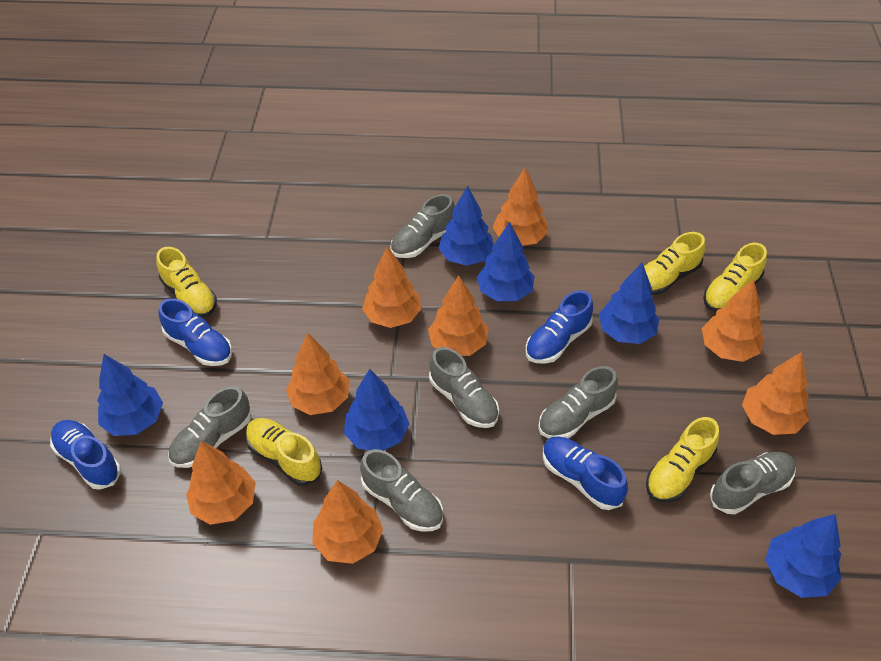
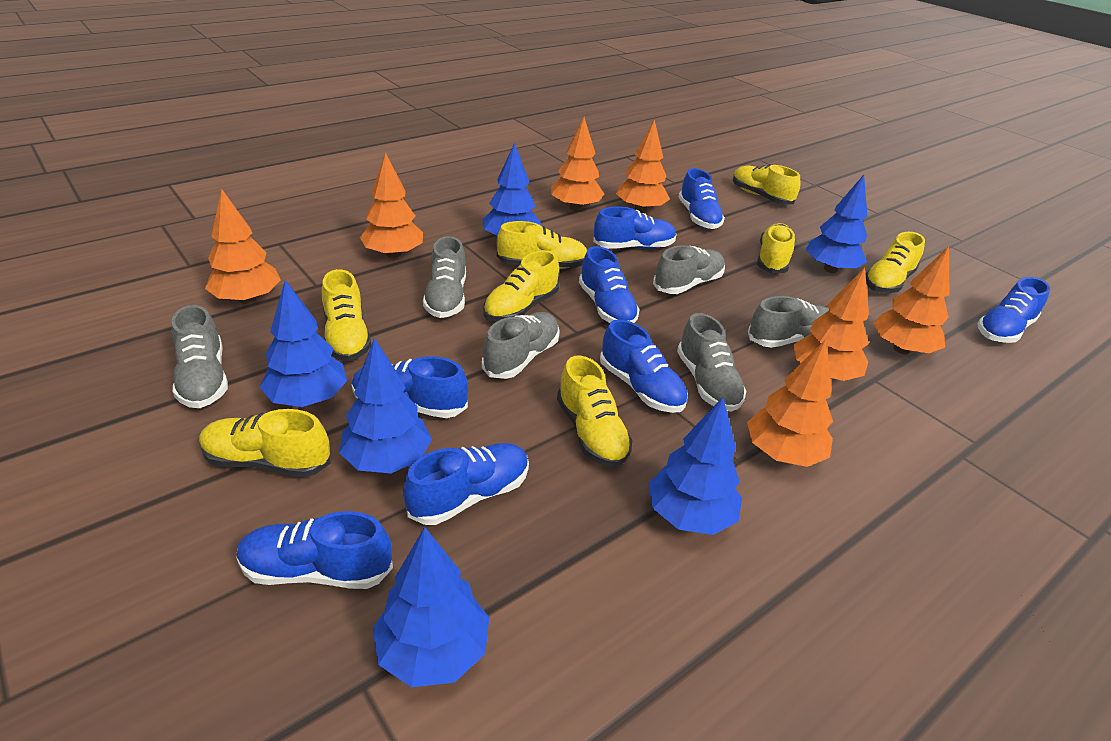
blue shoe: [50,420,121,490] [158,298,232,366] [526,290,593,364] [543,436,628,510] = 4 -> [236,511,393,589] [352,356,468,418] [403,443,529,525] [579,246,640,323] [593,207,677,249] [600,319,688,413] [679,168,725,229] [977,277,1050,343] = 8
orange tree: [186,441,256,525] [286,332,349,415] [312,480,383,564] [362,246,422,328] [428,275,489,356] [493,168,548,246] [702,279,764,362] [742,352,809,435] = 8 -> [205,189,281,304] [360,153,423,258] [551,117,604,211] [616,119,670,213] [747,339,833,467] [793,267,869,381] [873,246,949,354] = 7
yellow shoe: [156,247,217,318] [245,418,322,486] [644,232,706,295] [646,417,719,502] [703,243,767,312] = 5 -> [199,409,331,477] [322,269,371,361] [483,250,559,322] [497,221,587,269] [557,355,633,467] [733,164,800,205] [757,223,796,273] [865,232,925,293] = 8

